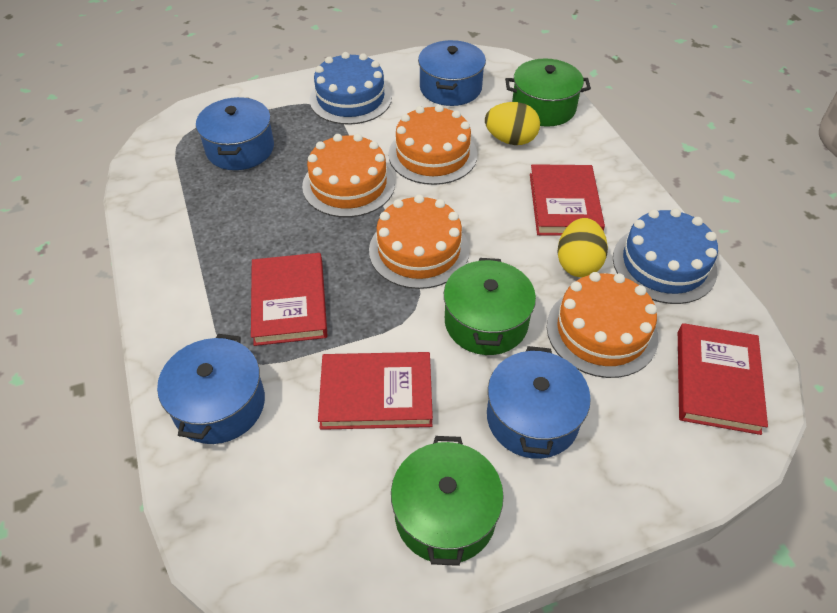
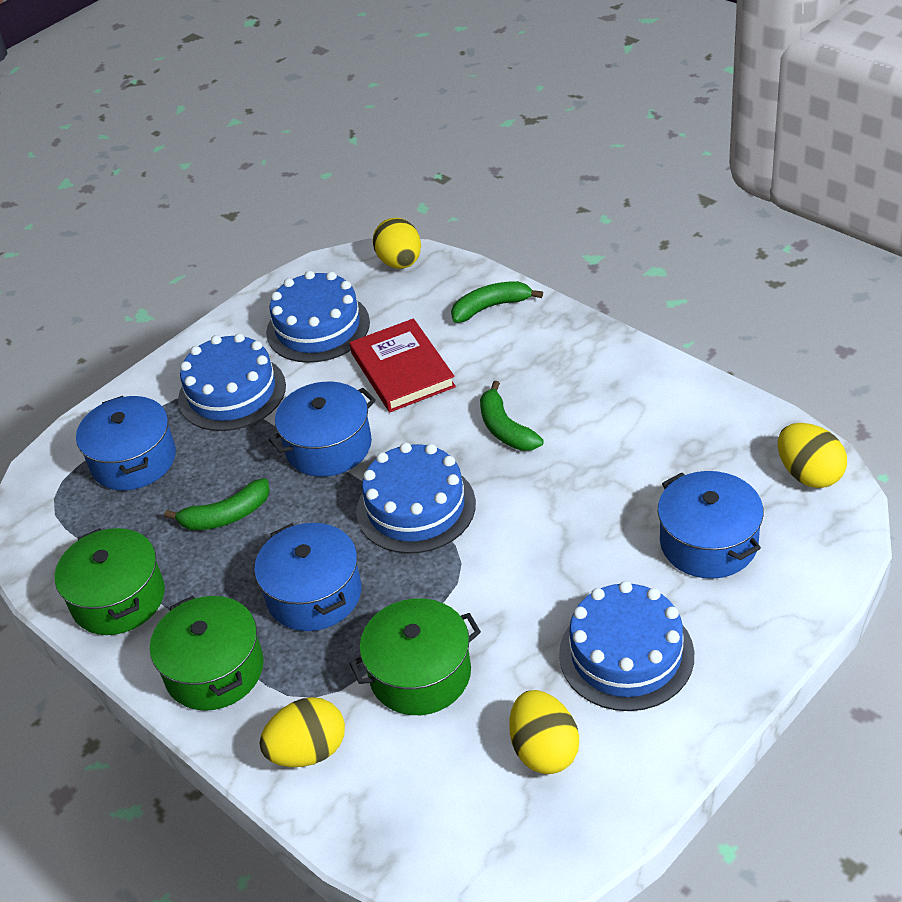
blue cake: [309,52,392,125] [613,208,718,304] = 2 -> [178,333,286,431] [266,271,370,363] [356,443,476,554] [559,581,694,711] = 4
green banana: none = 0 -> [164,478,270,530] [451,281,543,323] [480,381,544,451] = 3
orange cake: [302,134,395,217] [369,194,469,289] [388,105,477,185] [547,272,658,378] = 4 -> none = 0
red book: [251,253,328,346] [318,352,433,430] [530,164,605,236] [678,323,768,435] = 4 -> [350,318,456,412] = 1
yellow egg: [485,102,540,145] [557,218,608,277] = 2 -> [259,697,345,767] [373,218,421,269] [509,690,579,774] [778,423,847,488] = 4

